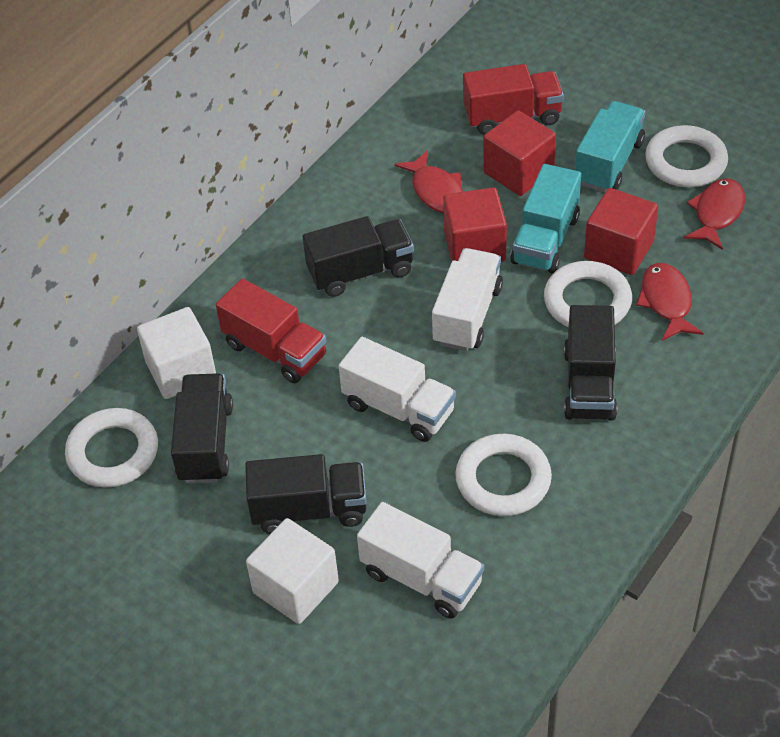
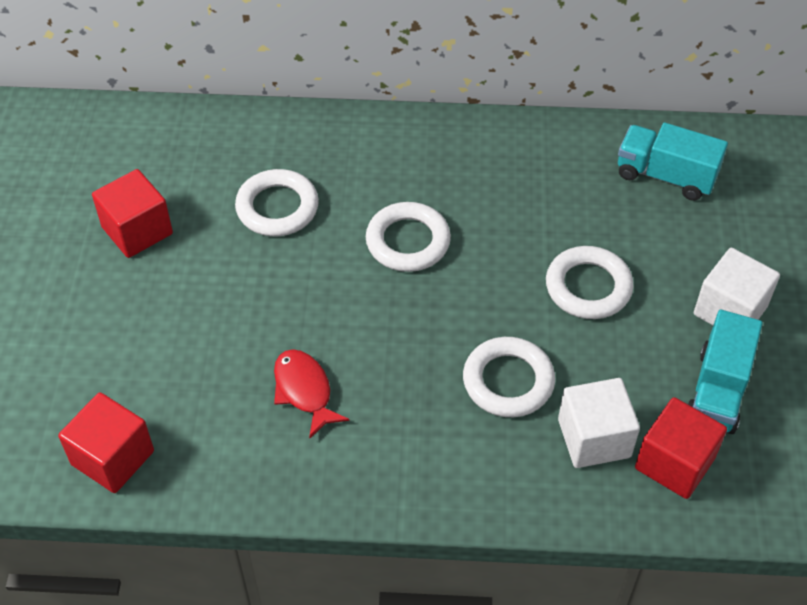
black truck: [171,373,233,484] [245,454,367,534] [303,216,414,297] [564,305,617,421] = 4 -> none = 0
red fish: [394,150,463,213] [636,263,703,341] [684,179,745,250] = 3 -> [274,349,350,439] = 1
red truck: [216,278,326,383] [463,64,564,135] = 2 -> none = 0
white truck: [339,337,456,442] [357,502,484,619] [432,248,503,351] = 3 -> none = 0

